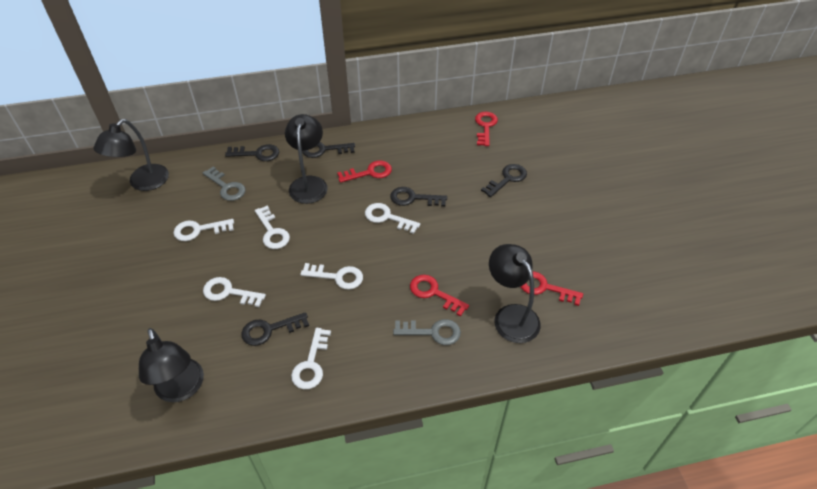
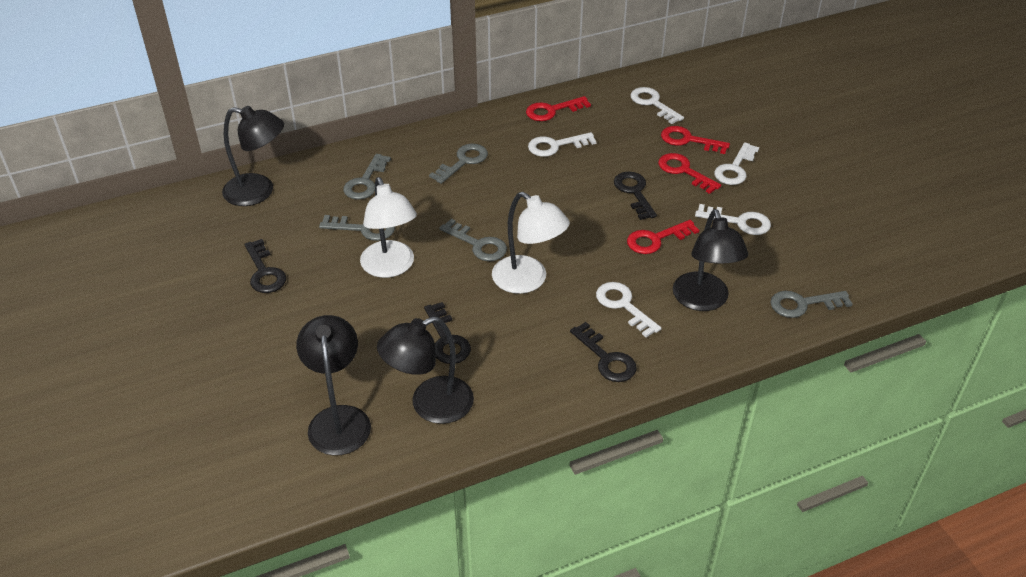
black key: [225,144,279,161] [241,312,309,346] [302,142,355,158] [390,187,447,207] [481,164,527,197] = 5 -> [244,239,286,293] [424,302,471,364] [570,322,637,382] [614,172,657,220] = 4
grey key: [203,166,245,201] [393,319,461,345] = 2 -> [319,215,395,241] [343,154,391,200] [429,144,488,184] [439,219,507,261] [770,291,853,318] = 5
white key: [173,219,234,241] [203,277,266,307] [255,205,290,249] [291,328,331,389] [300,263,363,290] [365,203,420,234] = 6 -> [528,132,597,157] [596,282,661,338] [630,87,684,124] [695,204,771,235] [714,142,759,185] = 5
white lamp: none = 0 -> [360,177,417,278] [492,192,570,294] = 2

